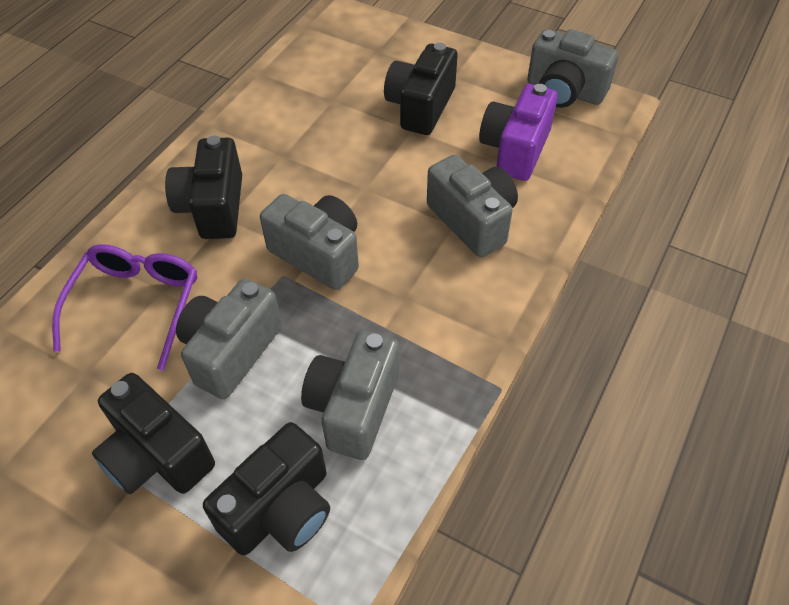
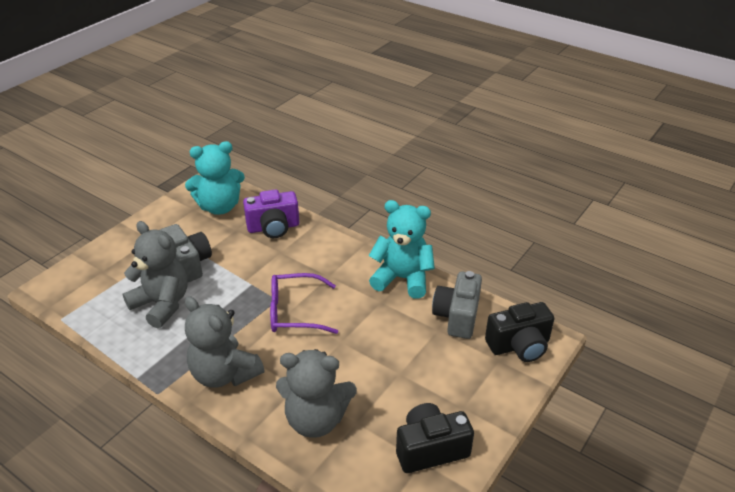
black camera: [92,373,215,494] [165,136,242,239] [203,422,330,555] [384,43,458,135] = 4 -> [396,403,474,473] [485,302,554,362] = 2
grey camera: [176,279,282,399] [260,194,359,290] [301,331,399,460] [427,155,518,257] [527,29,619,108] = 5 -> [160,224,212,282] [432,271,482,339] = 2
grey teddy bear: none = 0 -> [123,221,188,328] [185,296,264,388] [276,349,357,438] = 3
turquoise teddy bear: none = 0 -> [185,141,245,215] [369,200,435,299] = 2

